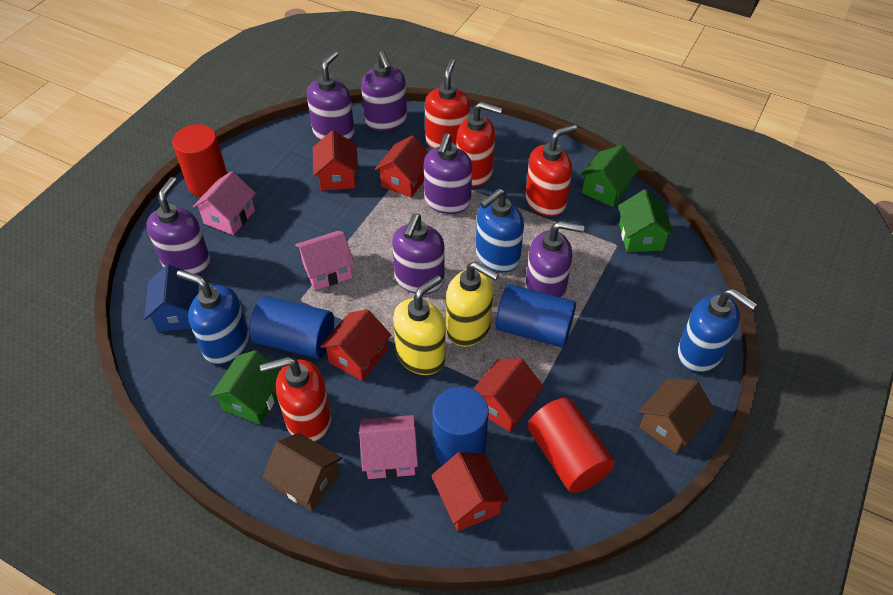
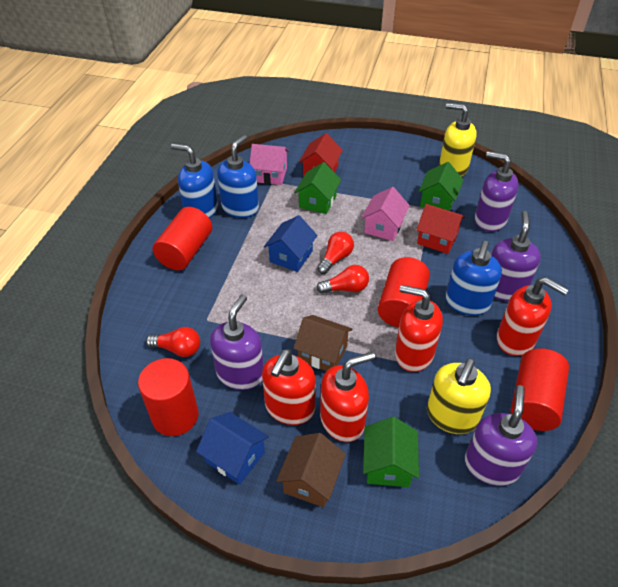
blue cylinder: [249,296,334,359] [432,387,489,465] [496,284,576,348] = 3 -> none = 0
blue house: [144,264,199,332] = 1 -> [196,412,269,485] [264,215,318,272] = 2
pink house: [193,171,256,235] [295,231,354,290] [359,415,418,479] = 3 -> [250,144,289,185] [361,187,410,241] = 2
purple soap dispenser: [146,177,210,275] [307,51,355,140] [361,51,407,131] [392,214,445,294] [424,133,472,214] [525,221,585,298] = 6 -> [210,294,264,390] [465,385,537,486] [475,151,519,232] [491,211,541,301] = 4
red cylinder: [172,124,227,197] [528,398,615,493] = 2 -> [138,358,199,436] [153,207,212,270] [378,257,430,327] [511,348,569,431] = 4
red house: [313,130,358,191] [320,309,391,381] [374,135,428,198] [431,452,509,531] [473,358,543,432] = 5 -> [299,133,343,177] [416,204,465,254] = 2
red light bulb: none = 0 -> [146,327,200,357] [316,265,369,294] [317,232,354,274] = 3

